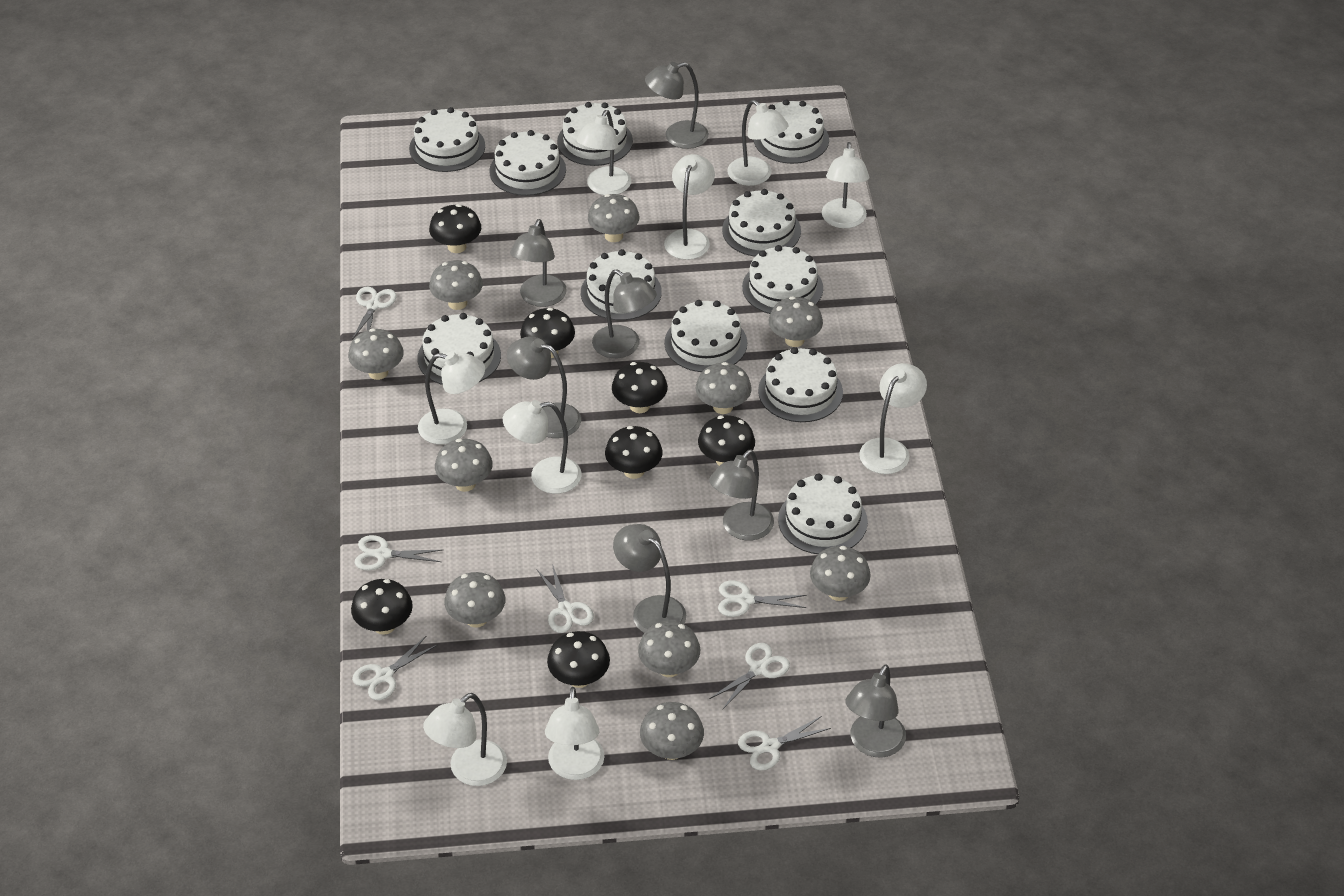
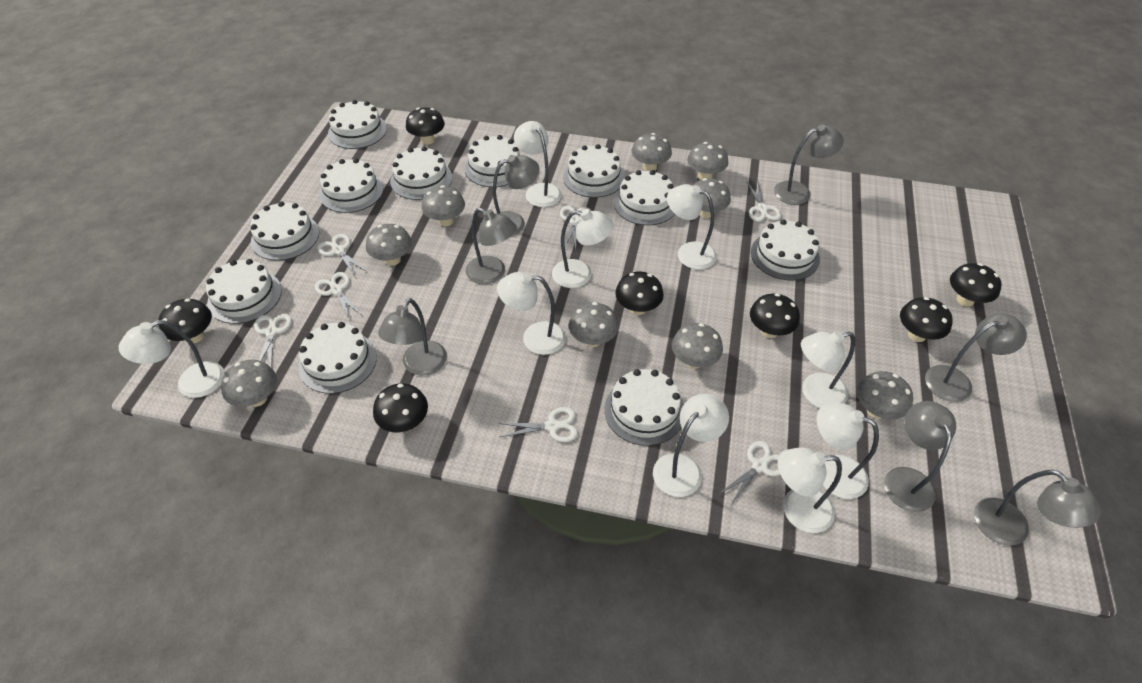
grey mushroom: [348,328,404,380] [429,260,483,310] [435,439,493,492] [444,572,505,628] [588,194,640,242] [638,621,700,677] [640,702,704,760] [696,362,752,414] [769,296,823,347] [810,546,871,601] = 10 -> [221,360,277,407] [366,224,412,266] [422,185,465,227] [569,302,618,347] [632,133,672,171] [672,323,723,369] [687,142,729,180] [692,178,731,218] [857,371,913,419] = 9

